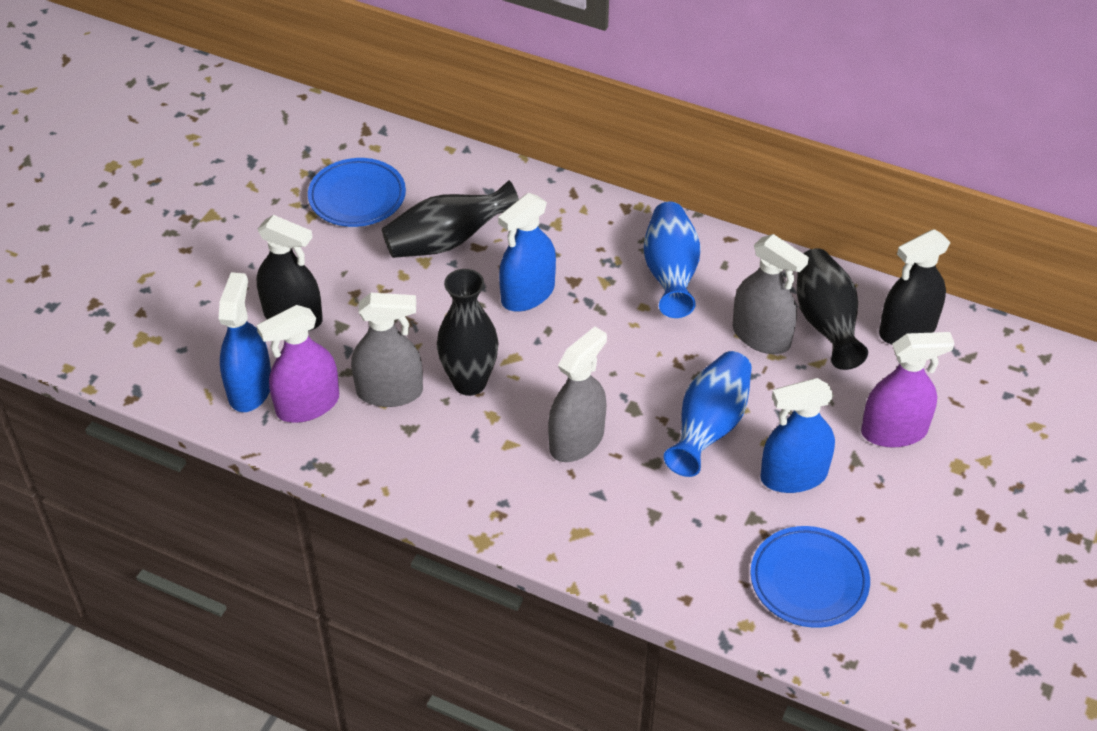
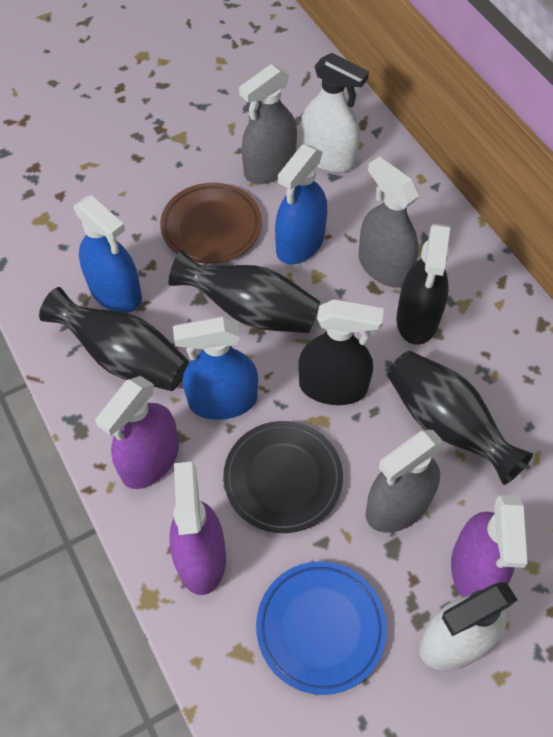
black plate: none = 0 -> [223,421,343,533] = 1
blue plate: [308,158,406,227] [750,526,870,628] = 2 -> [256,561,387,695] = 1
blue vase: [643,202,701,318] [664,351,752,477] = 2 -> none = 0
brown plate: none = 0 -> [160,183,262,264] = 1
purple spray bottle: [256,305,339,423] [861,332,954,448] = 2 -> [95,376,179,489] [169,462,226,595] [451,495,527,597] = 3
white spray bottle: none = 0 -> [301,53,369,172] [419,582,517,671] = 2

